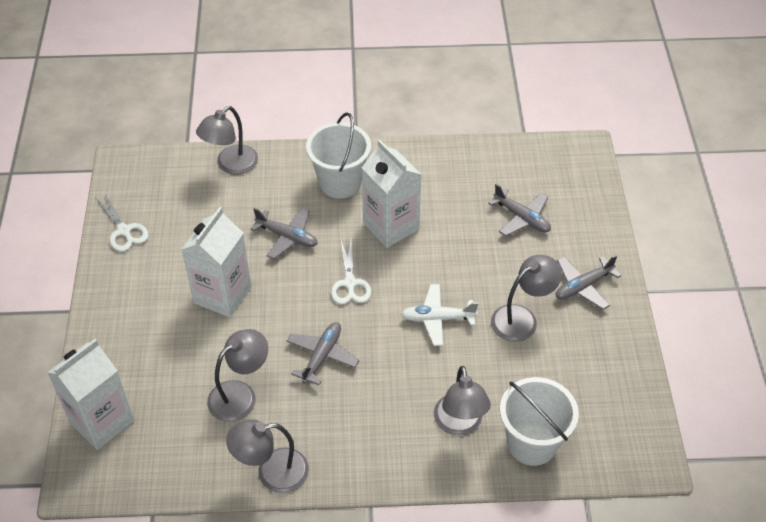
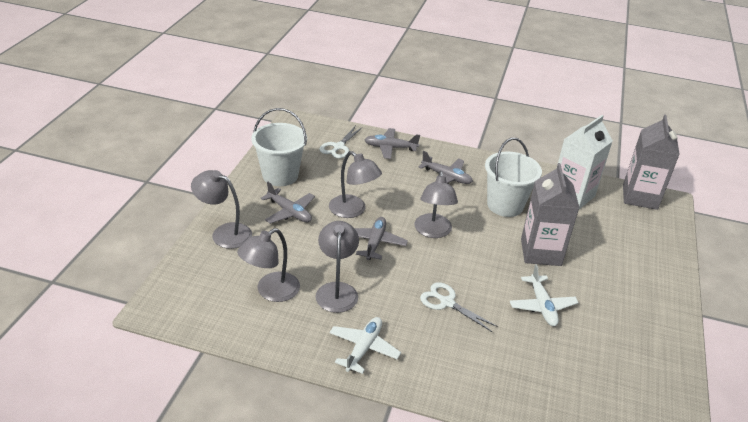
grey carton: none = 0 -> [521,163,579,266] [623,114,680,210] = 2
white carton: [47,339,134,450] [181,207,251,317] [362,140,422,248] = 3 -> [556,115,613,209] = 1
white plane: [401,284,478,346] = 1 -> [329,317,401,374] [510,264,579,326] = 2

